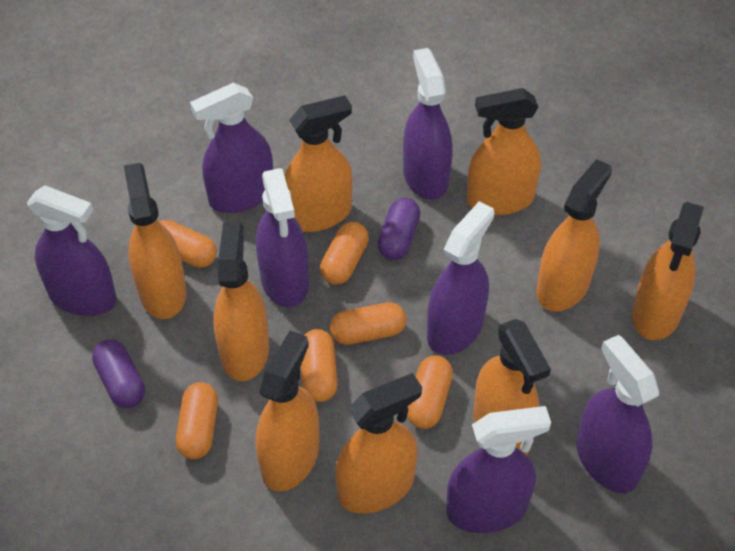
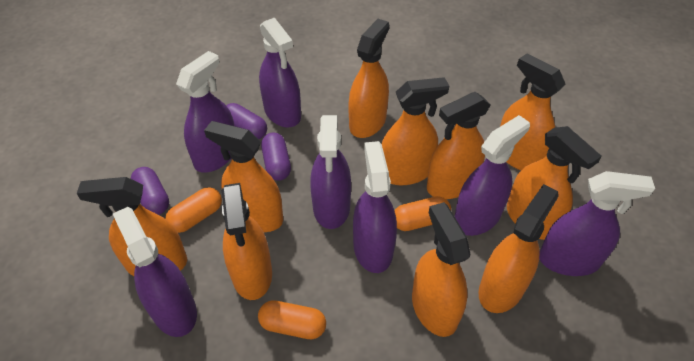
orange capsule: [159,220,217,268] [176,382,218,459] [301,329,338,402] [320,222,369,285] [330,302,406,345] [407,355,453,429] = 6 -> [165,187,222,233] [258,300,326,339] [394,196,451,231] = 3
orange spray bottle: [124,163,187,319] [213,222,269,381] [256,331,319,491] [284,95,352,232] [335,373,422,514] [467,88,541,215] [473,319,551,455] [536,159,612,311] [632,202,704,340] = 9 -> [77,177,187,276] [204,121,283,232] [221,183,272,300] [348,19,389,138] [382,77,449,185] [412,202,471,337] [427,92,491,199] [478,184,559,313] [500,54,565,170] [507,126,602,240] = 10
purple capsule: [92,339,145,408] [377,198,420,260] = 2 -> [130,167,169,215] [226,103,267,139] [261,133,291,181] = 3

